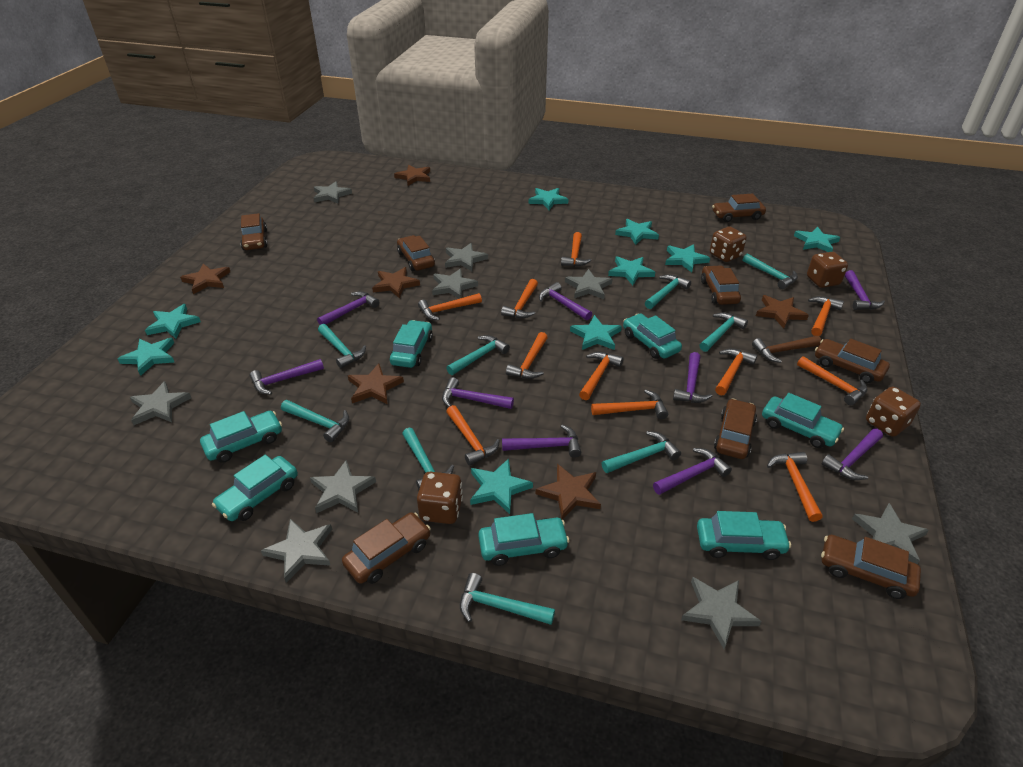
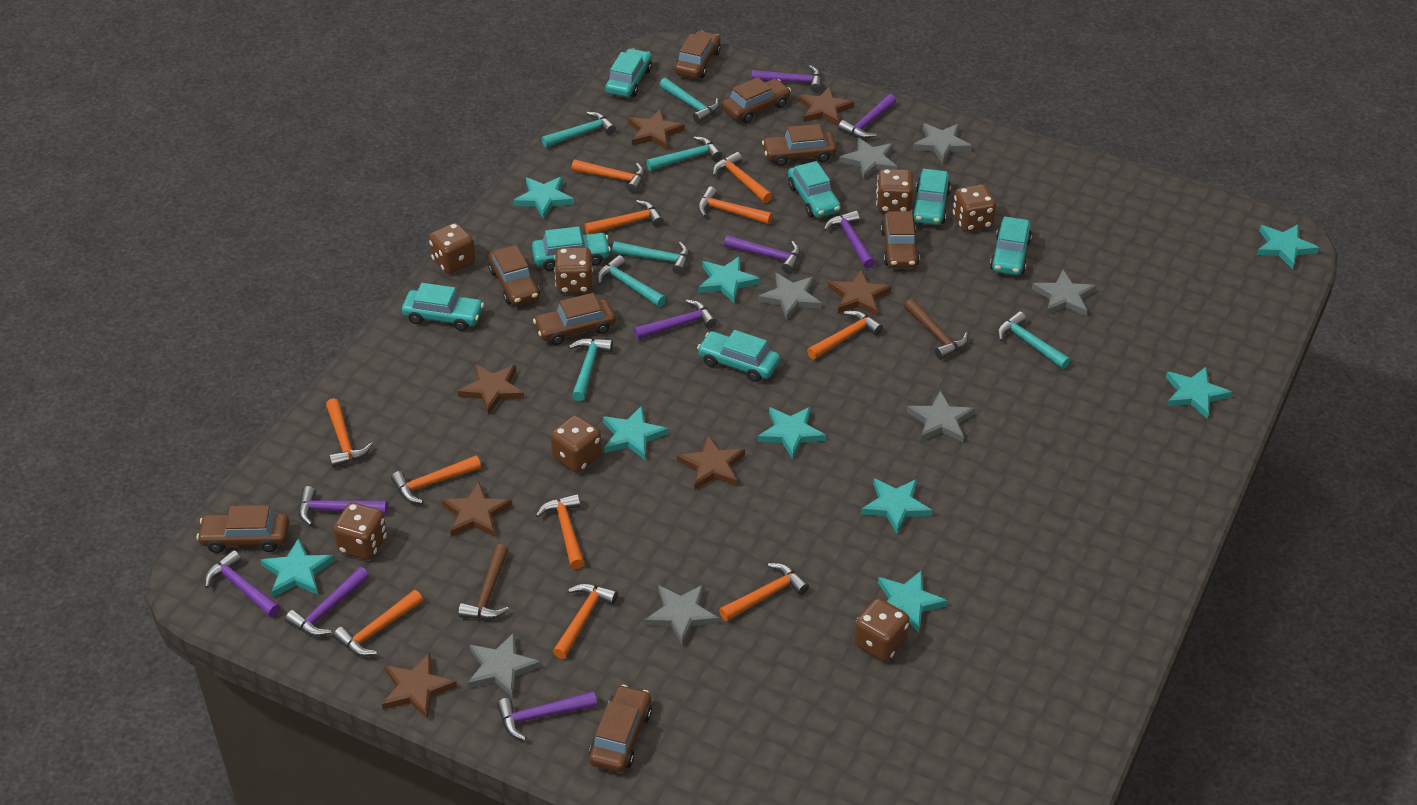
brown dice: [417,472,463,524] [710,227,747,262] [807,252,848,288] [866,387,921,437] = 4 -> [333,502,387,560] [429,223,475,274] [551,415,602,473] [554,247,593,294] [854,598,909,662] [876,169,913,213] [953,184,996,232] = 7
brown hammer: [752,336,821,363] = 1 -> [458,544,509,620] [904,299,968,360] = 2
brown star: [180,264,230,294] [348,363,404,404] [372,267,420,298] [394,165,430,186] [536,464,601,519] [756,295,809,329] = 6 -> [382,652,457,720] [441,481,512,537] [457,364,524,415] [628,109,685,149] [677,435,745,490] [798,87,854,126] [828,270,892,316] = 7
grey star: [130,381,191,425] [261,519,332,583] [310,460,376,513] [314,182,352,204] [432,269,478,299] [445,243,488,271] [565,269,612,299] [681,577,762,649] [852,503,929,564] = 9 -> [468,633,541,698] [645,584,719,646] [758,273,822,321] [839,138,897,180] [907,391,975,442] [913,123,972,163] [1032,270,1096,316] = 7
turquoise hammer: [281,400,349,442] [318,324,366,368] [402,428,454,490] [446,335,510,375] [460,573,555,625] [602,431,681,473] [645,274,691,309] [699,312,748,352] [743,253,798,289] = 9 -> [542,112,616,147] [569,338,613,401] [597,255,666,307] [612,241,689,274] [646,136,722,171] [659,78,720,123] [997,311,1071,369] = 7

